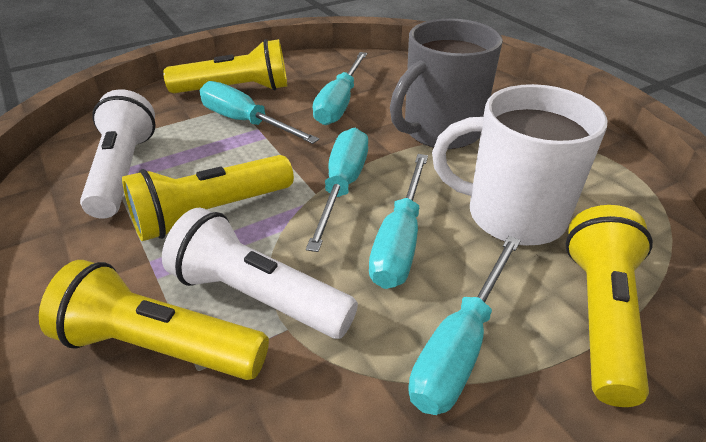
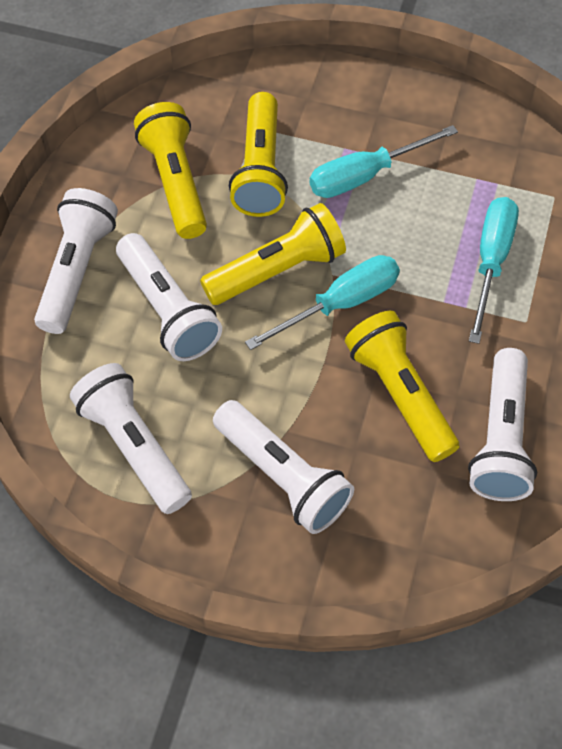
grey mug: [390,19,503,149] = 1 -> none = 0
turquoise screwdriver: [200,81,319,144] [306,128,368,252] [313,52,367,125] [369,154,428,289] [409,236,521,415] = 5 -> [245,255,400,350] [310,125,458,198] [469,197,519,344] = 3
white flashlight: [80,89,155,219] [162,207,358,339] = 2 -> [34,188,118,334] [70,363,192,514] [116,233,222,361] [213,400,354,534] [468,348,537,501] = 5
white mug: [432,84,608,246] = 1 -> none = 0

